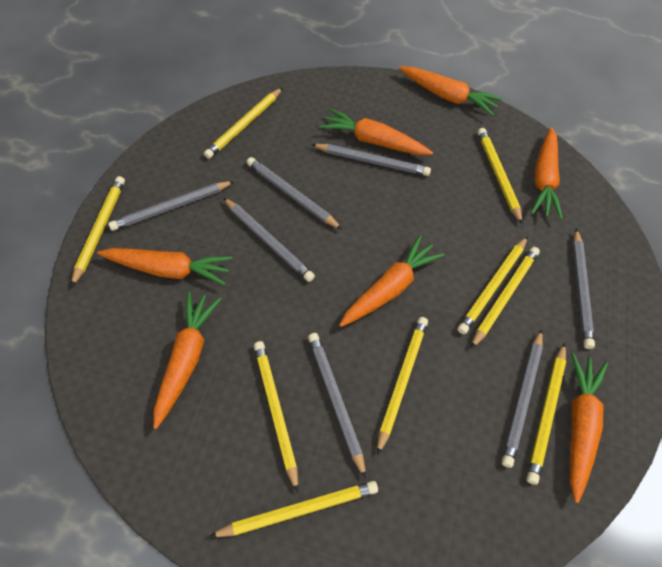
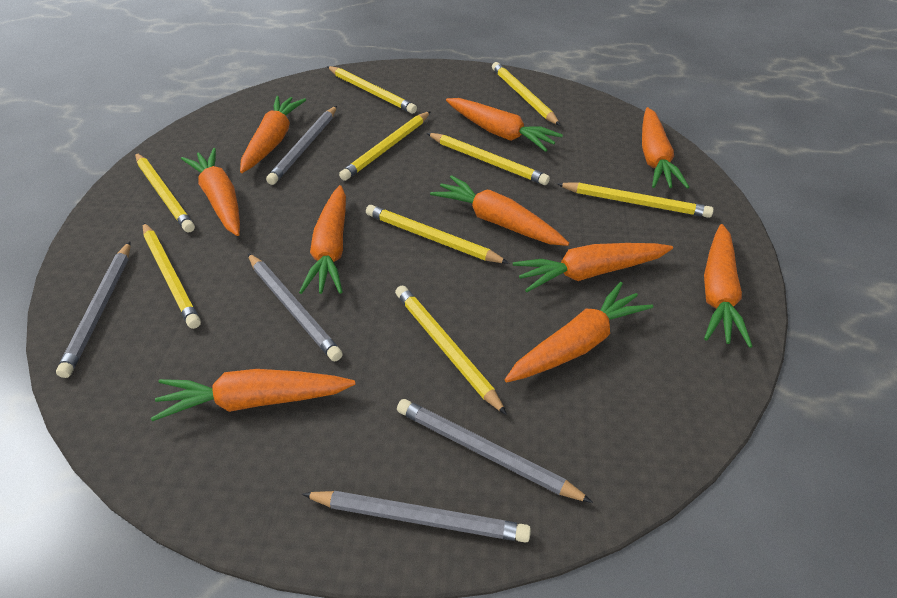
grey pencil: [108,181,235,231] [224,198,315,282] [247,157,342,229] [308,333,366,479] [311,144,431,176] [502,329,543,468] [573,228,595,349] = 7 -> [56,241,130,378] [248,253,343,361] [266,106,337,185] [302,491,531,543] [397,399,593,503] = 5
orange carrot: [97,248,232,285] [153,291,221,429] [320,108,433,155] [339,235,445,327] [399,66,503,116] [531,127,563,220] [570,353,608,503] = 7 -> [151,369,355,421] [181,148,240,236] [240,96,306,173] [299,185,346,294] [430,175,569,246] [446,98,563,152] [504,282,653,382] [513,243,673,292] [642,107,689,189] [704,224,753,348] = 10

